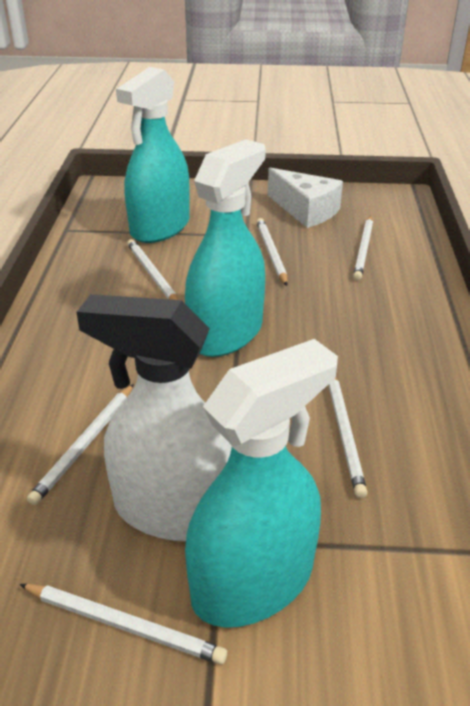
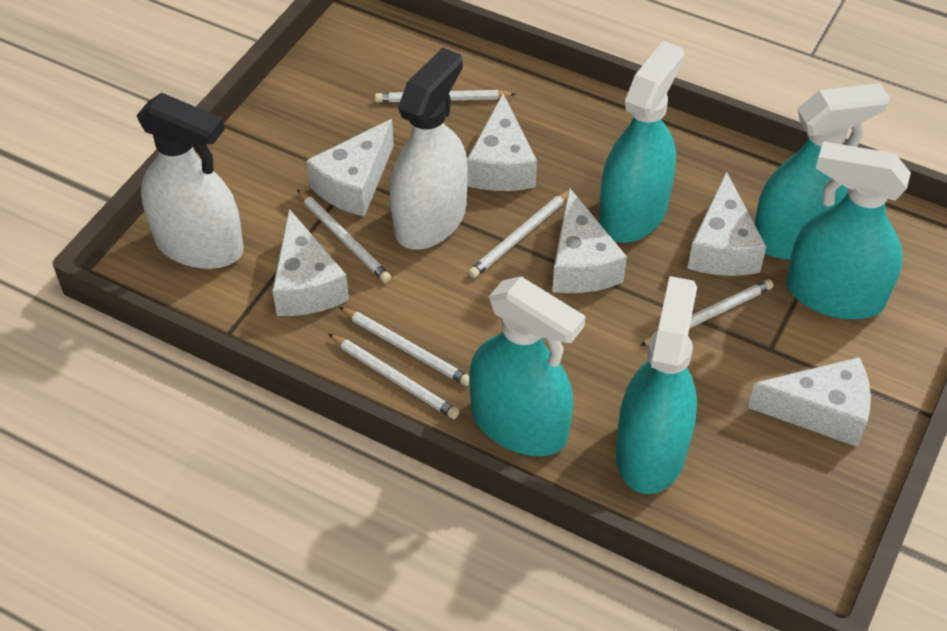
turquoise spray bottle: [116,67,190,243] [185,139,266,357] [185,339,338,628] = 3 -> [469,276,586,456] [599,41,684,243] [616,276,697,494] [755,83,890,260] [787,141,911,319] = 5
white cheese: [268,168,343,228] = 1 -> [272,209,349,316] [306,119,394,217] [467,94,537,191] [552,188,627,293] [687,171,766,276] [748,357,871,447] = 6
white spray bottle: [77,294,232,541] = 1 -> [136,93,243,269] [390,47,468,250] = 2

